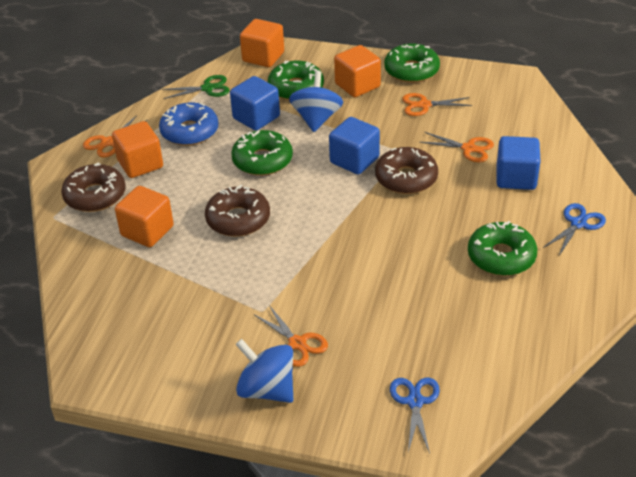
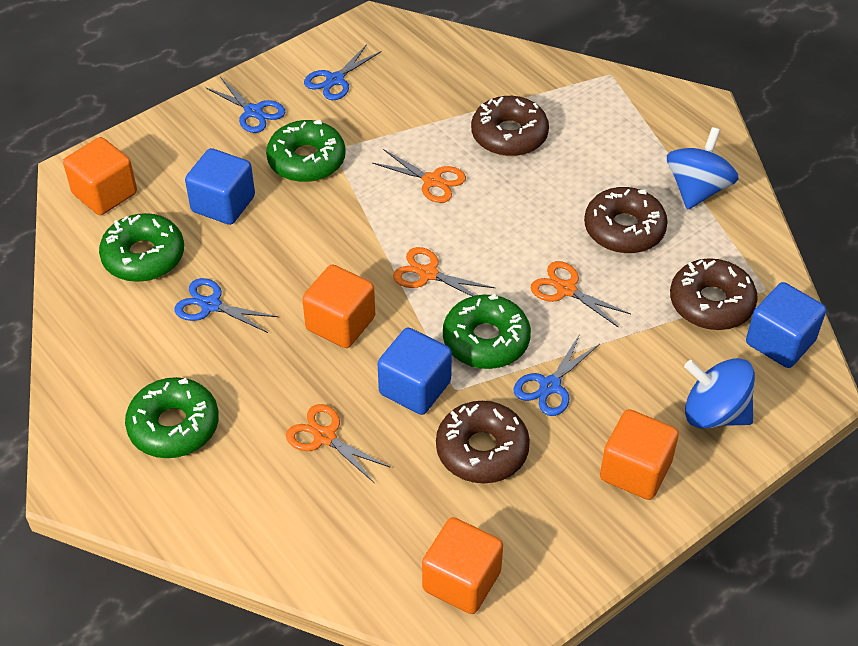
blue donut: [159,102,218,146] = 1 -> none = 0
blue scissors: [390,378,440,453] [543,203,606,255] = 2 -> [174,278,278,333] [205,77,286,133] [304,44,382,100] [513,334,600,416] = 4
brown donut: [61,162,126,212] [205,185,270,237] [375,147,438,194] = 3 -> [436,401,530,483] [471,96,549,156] [584,187,668,253] [670,258,758,330] = 4
green scissors: [162,75,230,99] = 1 -> none = 0

